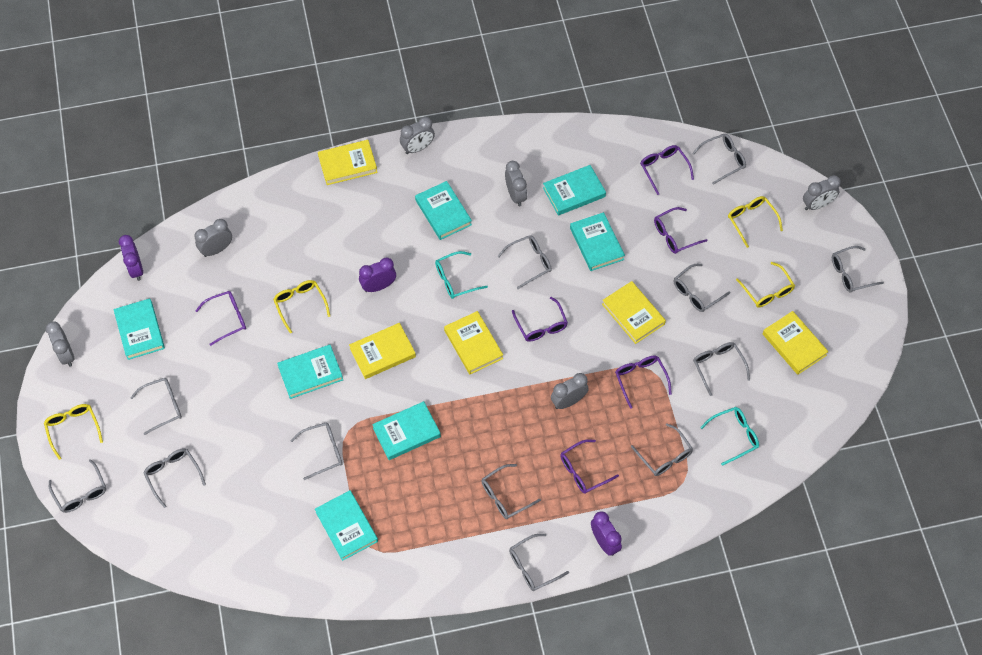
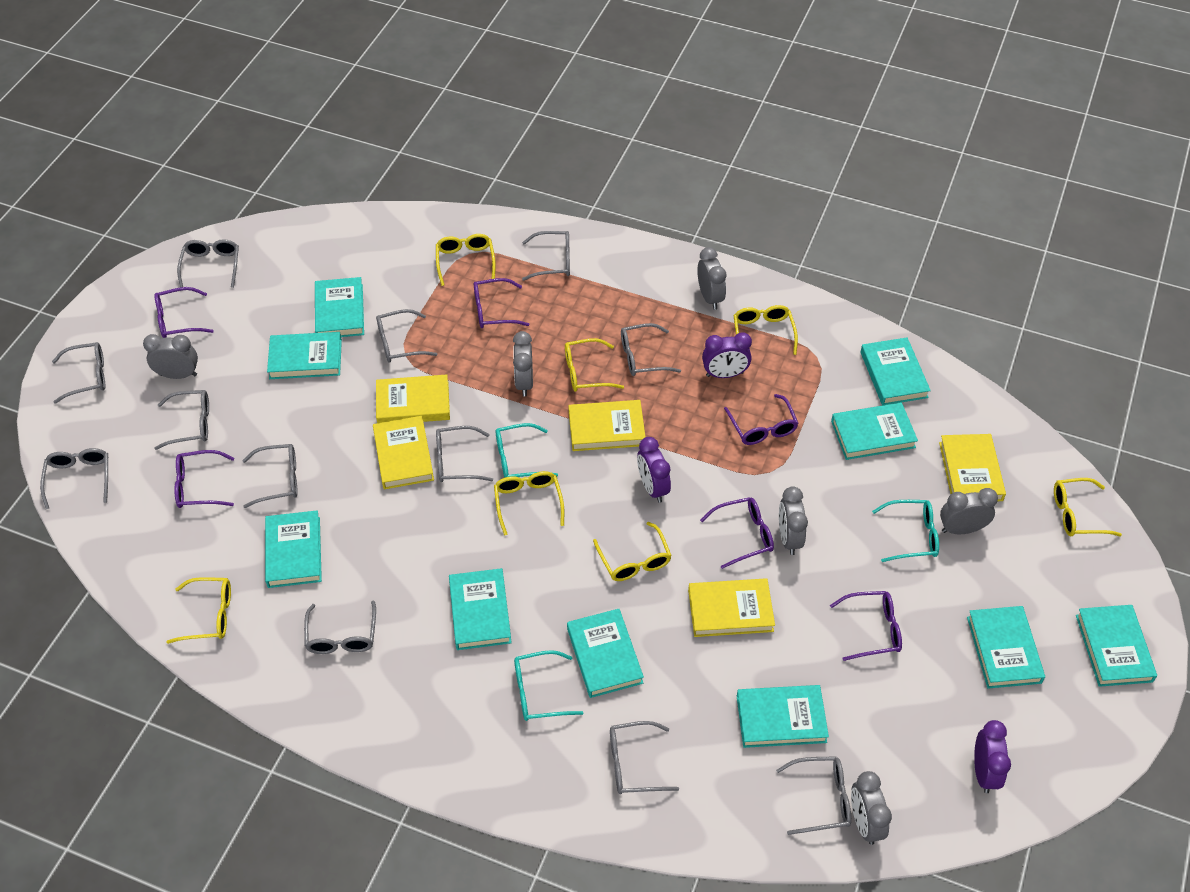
turquoise book: [113,298,165,360] [277,345,343,399] [315,490,378,561] [372,401,441,460] [415,181,472,240] [543,165,606,216] [570,212,625,271] = 7 -> [265,510,322,588] [267,332,342,379] [315,277,364,337] [449,568,512,650] [567,609,644,698] [737,685,829,748] [831,402,918,460] [860,337,931,405] [967,606,1045,689] [1076,605,1157,687] = 10
turquoise glasses: [435,251,488,299] [700,407,759,466] = 2 -> [496,423,558,478] [514,650,583,721] [872,500,939,562] = 3
yellow glasses: [44,404,103,460] [273,280,330,333] [728,196,783,248] [736,262,795,307] = 4 -> [166,577,231,644] [436,234,496,286] [494,471,564,536] [565,338,624,392] [593,522,672,581] [733,305,798,355] [1054,478,1122,536] = 7

